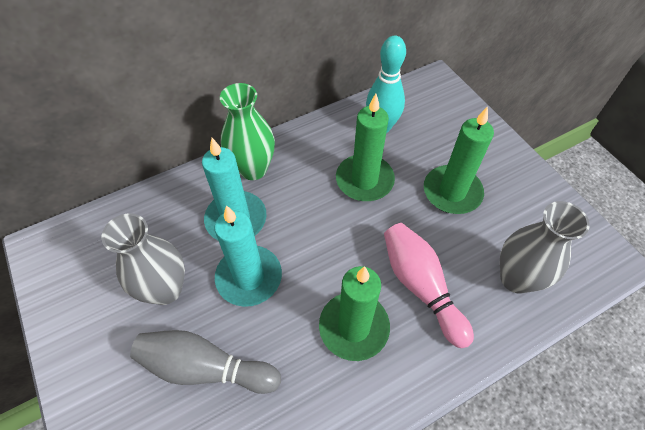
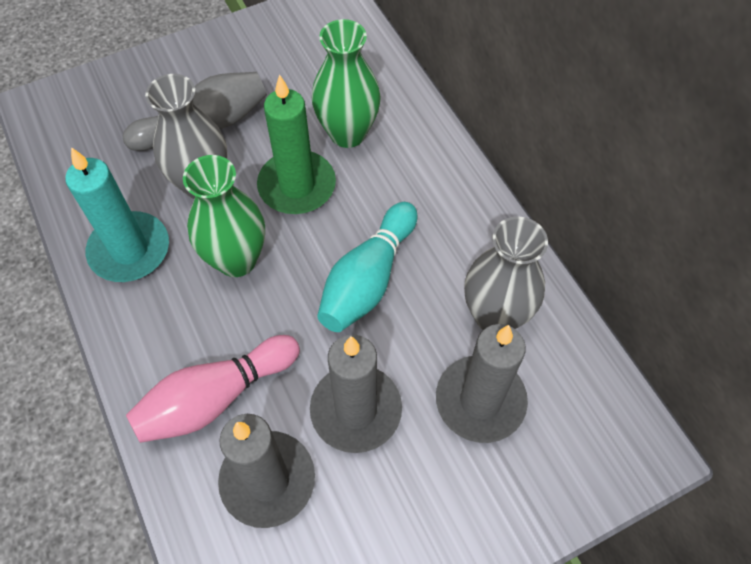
green candle: [319,266,390,361] [336,94,395,201] [424,106,494,214] = 3 -> [257,74,336,214] = 1
green vase: [220,83,275,180] = 1 -> [183,155,265,277] [312,19,381,148] = 2
grey candle: none = 0 -> [218,414,315,528] [310,335,402,453] [436,324,528,443] = 3
turquoise candle: [202,138,267,240] [215,205,282,307] = 2 -> [65,147,169,282] = 1

